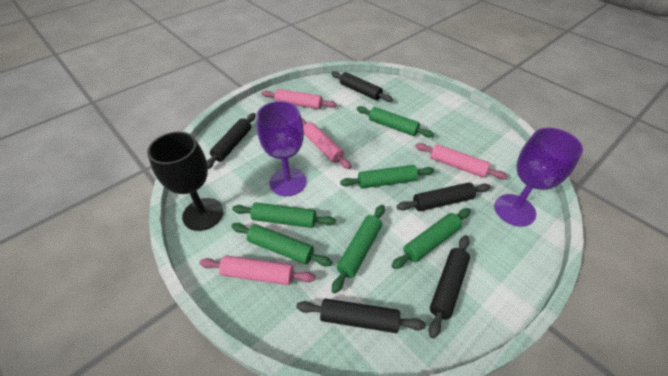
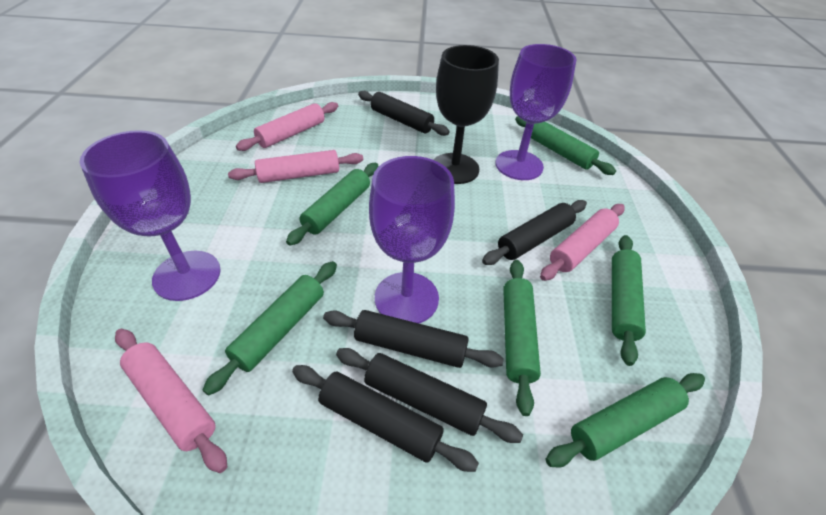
purple goblet: [256,101,306,196] [494,128,583,227] = 2 -> [80,130,220,301] [369,156,455,323] [495,44,577,180] = 3

